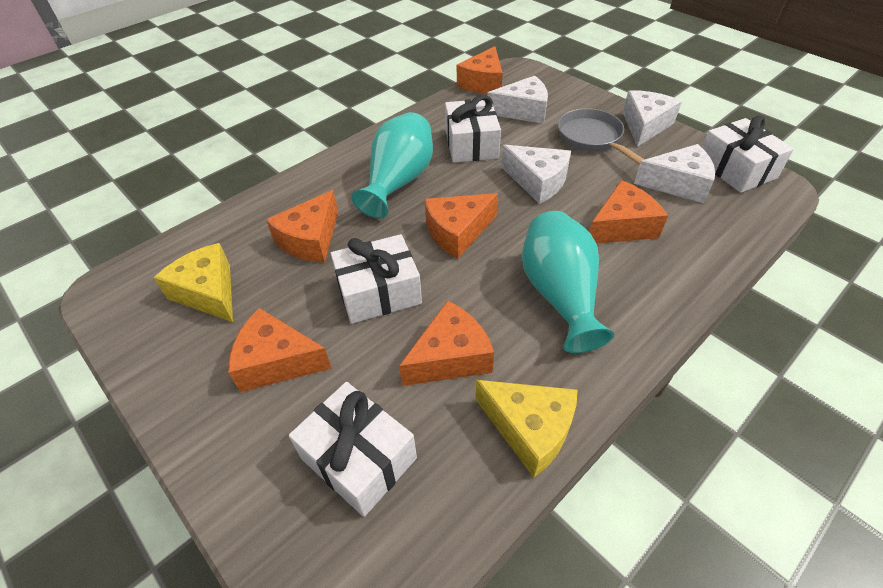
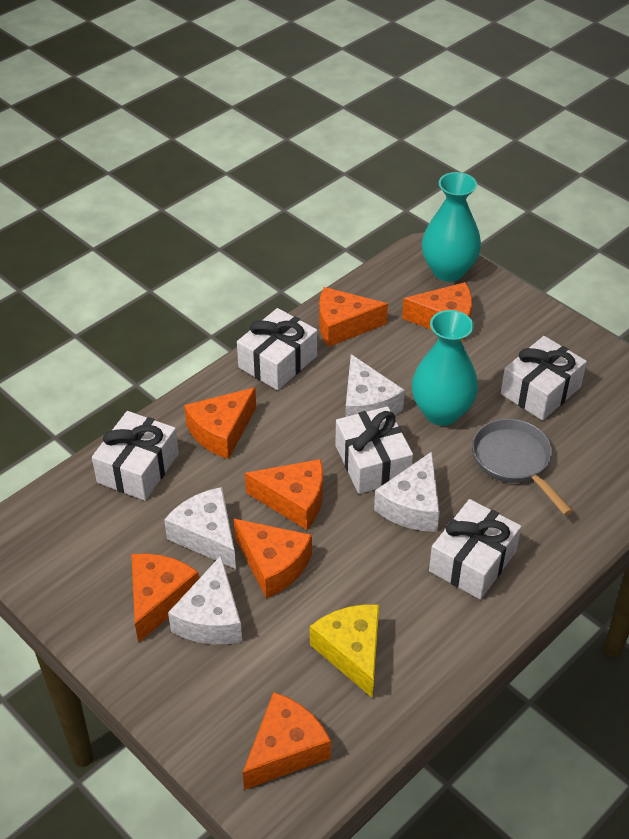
orange cheese: [228,308,332,392] [266,190,338,263] [399,300,494,386] [425,193,498,259] [457,46,503,94] [589,180,668,244] = 6 -> [131,554,199,643] [184,387,256,459] [234,519,312,598] [243,692,331,790] [245,459,323,530] [319,287,388,347] [402,282,472,342] = 7
white gift: [289,382,417,517] [331,234,422,324] [445,95,501,163] [702,116,794,193] = 4 -> [92,411,179,501] [237,308,317,390] [335,406,413,494] [429,499,521,600] [501,336,587,420] = 5
yellow cheese: [154,243,233,322] [475,380,577,478] = 2 -> [310,604,379,698] = 1

